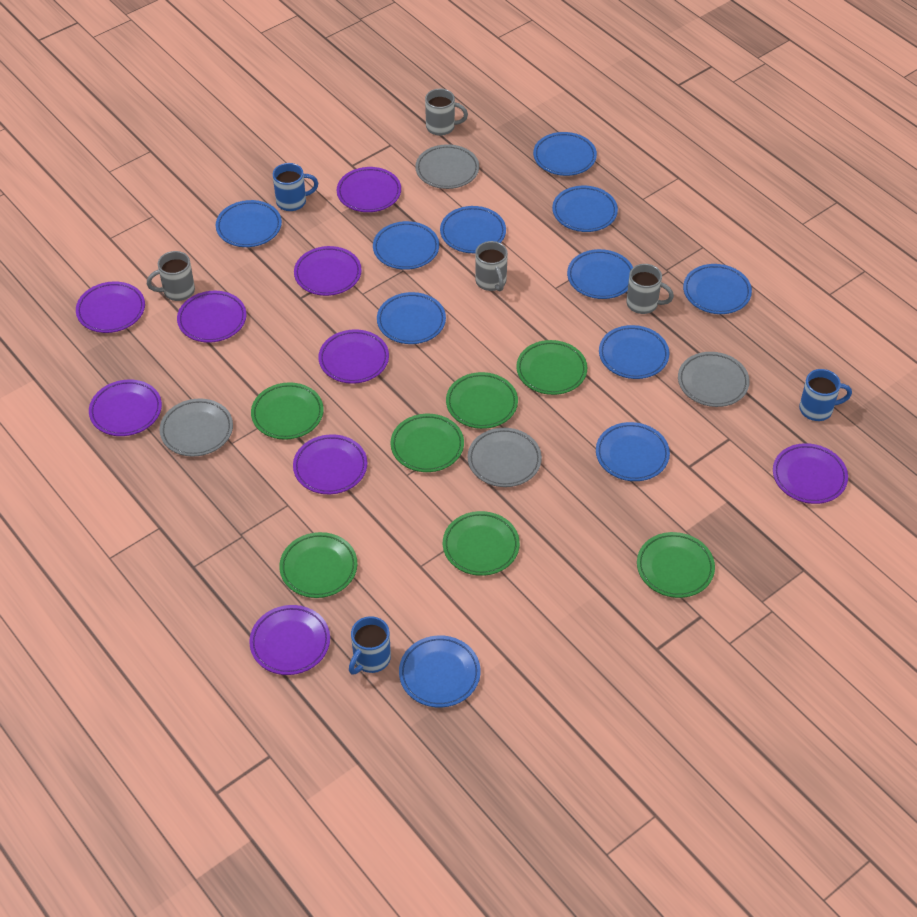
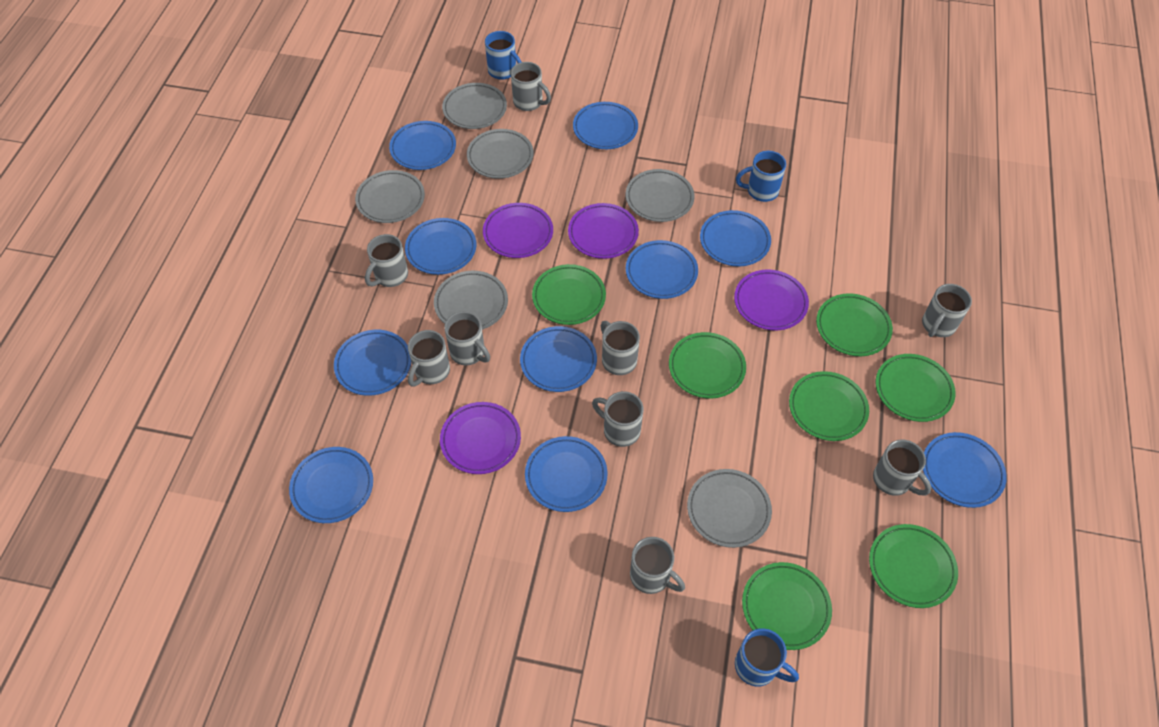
blue plate: [216,200,282,247] [373,221,439,270] [377,292,446,344] [399,635,480,708] [440,206,506,253] [533,132,597,176] [552,186,618,232] [567,249,633,299] [596,422,670,481] [599,325,669,379] [683,264,752,314] = 11 -> [289,447,373,523] [334,330,411,396] [389,121,456,170] [405,218,476,275] [520,326,597,392] [525,436,608,512] [573,102,638,149] [626,240,698,299] [700,210,771,266] [923,432,1007,508] = 10
grey mug: [147,251,195,301] [425,89,468,136] [475,241,508,292] [626,264,674,314] = 4 -> [365,234,408,287] [408,330,450,386] [444,311,490,365] [511,62,551,111] [592,391,643,447] [601,321,640,375] [630,537,685,594] [873,440,931,496] [922,284,972,337] = 9
grey plate: [160,399,233,456] [415,144,479,189] [468,428,542,487] [678,352,750,407] = 4 -> [355,170,425,223] [434,271,508,330] [442,83,507,129] [467,129,534,179] [626,169,695,222] [687,469,772,548] = 6
purple plate: [76,281,145,333] [89,379,162,436] [177,291,246,343] [249,605,330,675] [293,434,367,494] [294,246,362,296] [318,329,389,384] [337,167,401,212] [773,443,848,504] = 9 -> [440,402,521,474] [483,203,553,258] [568,203,639,259] [734,270,809,330] = 4

